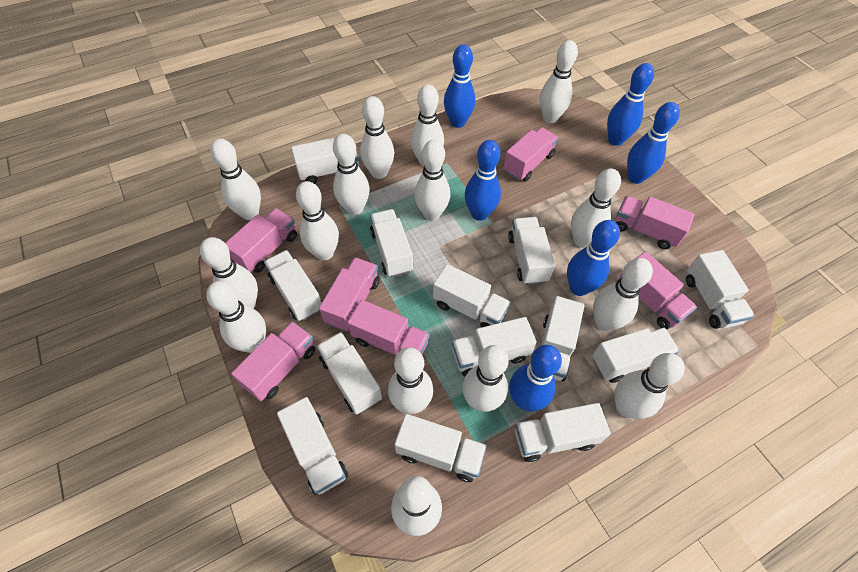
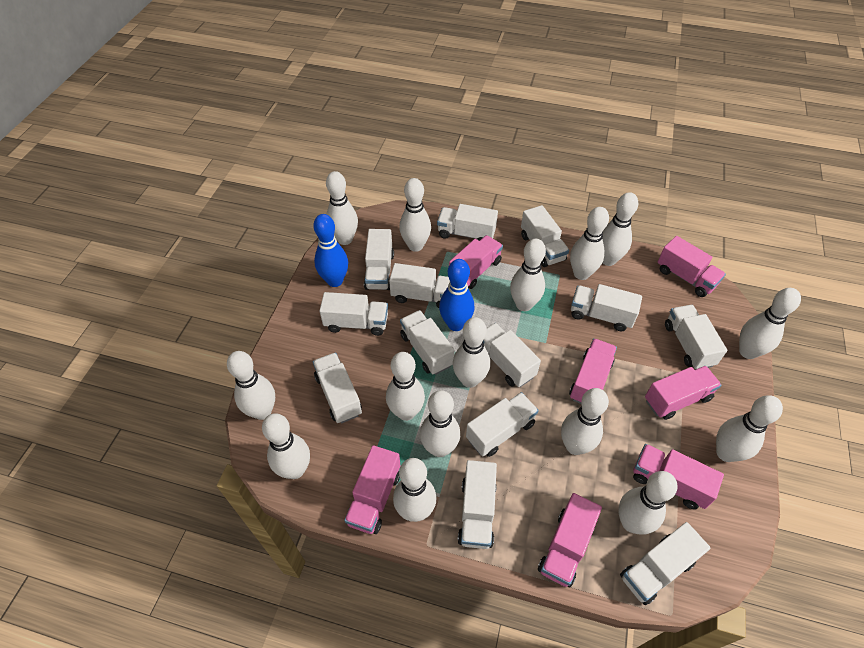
blue bowling pin: [444,44,475,128] [465,140,501,221] [509,345,562,411] [567,220,620,296] [607,63,654,146] [627,102,680,184] = 6 -> [313,214,348,287] [439,259,475,331] = 2

